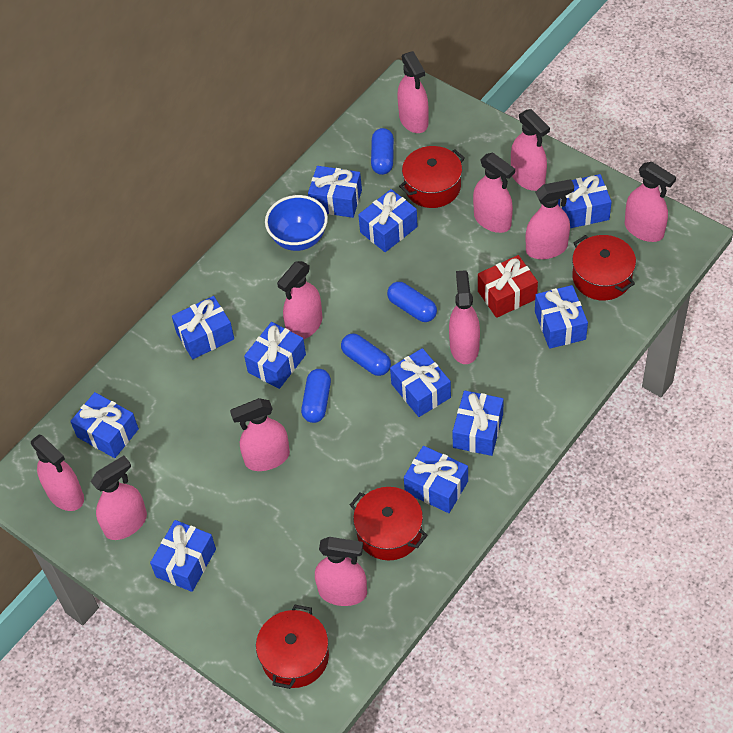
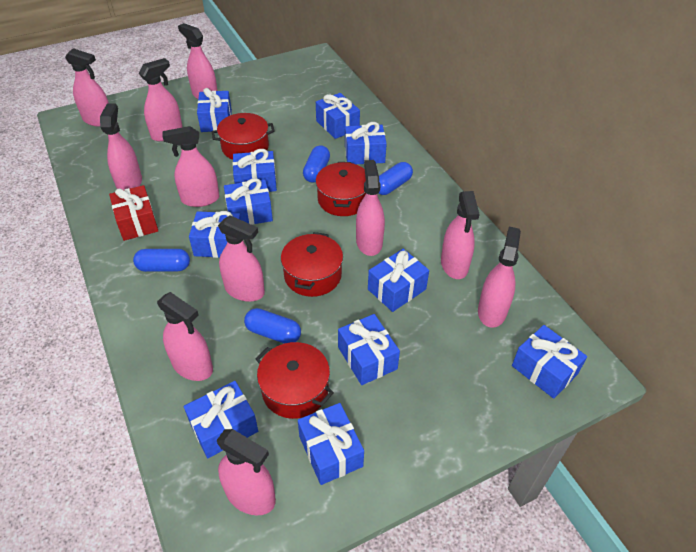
blue bowl: [265,195,328,251] = 1 -> none = 0

